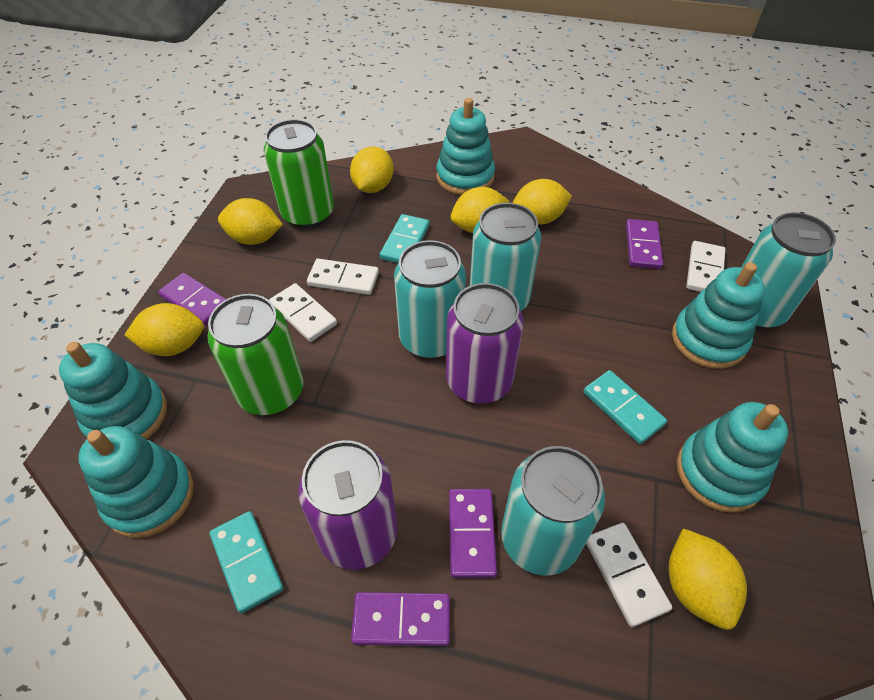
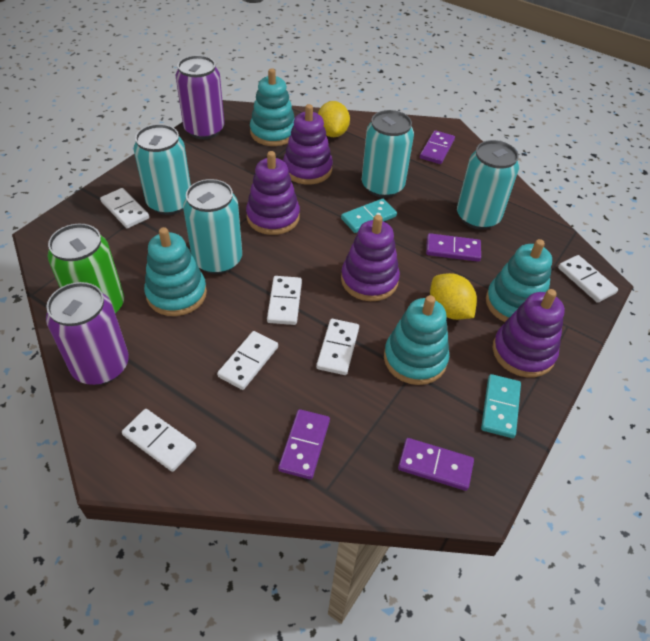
green can: [207,294,304,415] [264,119,334,228] = 2 -> [48,224,124,314] = 1
purple stacking toy: none = 0 -> [246,151,300,235] [283,104,333,185] [341,215,400,301] [493,289,565,377] = 4
turquoise domino: [209,511,284,613] [380,214,429,263] [583,370,667,444] = 3 -> [341,198,397,233] [481,374,521,438] = 2
turquoise stacking toy: [59,342,167,439] [78,426,194,538] [436,98,495,195] [672,262,765,369] [677,402,788,513] = 5 -> [144,227,207,316] [250,68,295,146] [384,295,449,385] [486,239,552,322] = 4
white domino: [269,283,337,342] [307,259,379,295] [586,523,672,627] [686,241,725,292] = 4 -> [100,188,149,229] [122,409,196,472] [217,331,278,390] [267,276,302,325] [316,319,359,375] [558,255,618,303] = 6
yellow lemon: [125,303,204,356] [218,198,283,245] [350,146,393,193] [451,187,510,233] [513,179,572,225] [669,529,747,630] = 6 -> [318,101,350,137] [430,273,477,320] = 2

